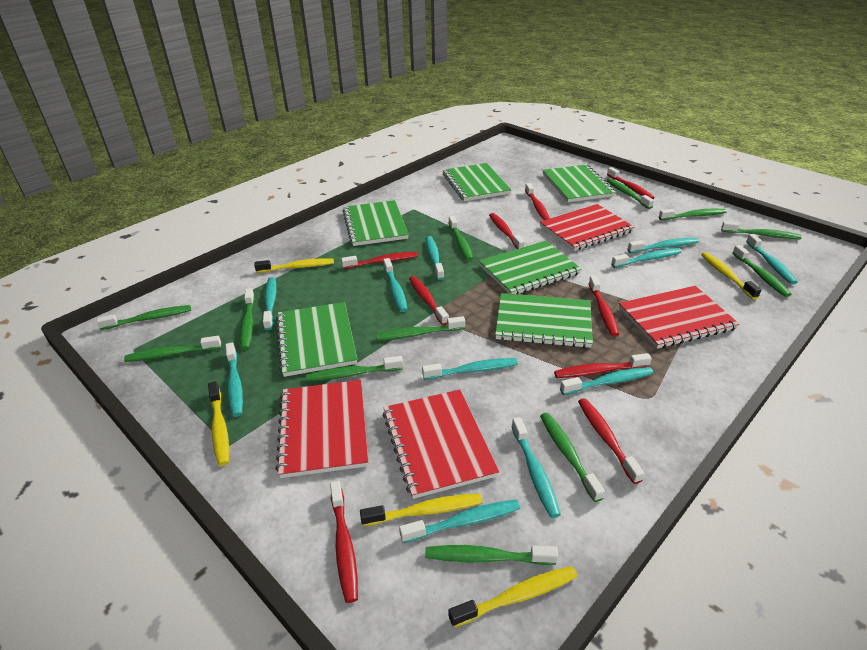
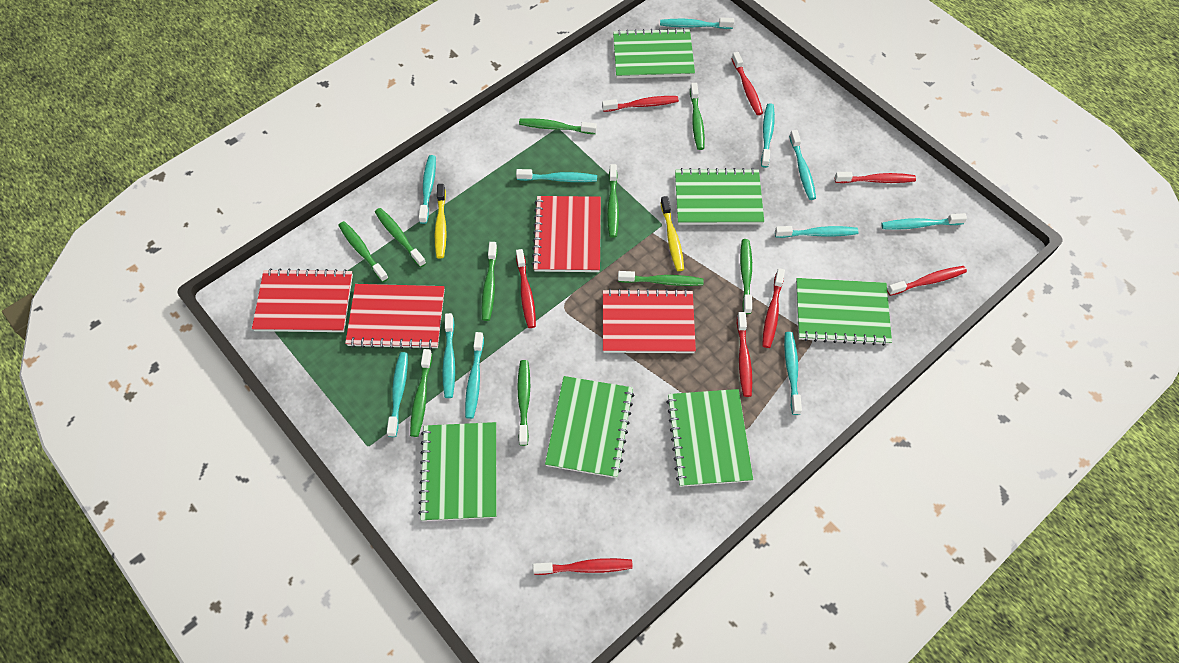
green toothbrush: [97,305,191,330] [124,336,221,362] [240,288,255,350] [306,356,403,381] [376,316,465,341] [425,545,558,565] [448,216,473,261] [540,413,605,502] [607,179,654,209] [659,209,727,220] [721,221,802,239] [732,245,792,297] = 12 -> [338,221,389,282] [375,208,426,267] [410,349,432,437] [482,242,497,321] [517,360,530,446] [519,118,597,134] [607,164,619,238] [618,271,704,286] [690,83,705,150] [740,239,752,314] = 10
red toothbrush: [330,481,358,603] [341,252,418,269] [409,276,449,325] [489,213,525,249] [525,183,550,220] [554,353,652,378] [578,398,645,484] [588,276,619,336] [607,167,654,199] = 9 -> [516,249,536,328] [533,558,633,575] [602,96,679,112] [732,52,763,115] [737,312,752,397] [762,268,785,348] [835,172,916,183] [887,266,967,296] = 8
yellow toothbrush: [208,381,229,466] [254,258,334,273] [360,494,482,526] [448,566,577,628] [701,252,761,299] = 5 -> [435,184,447,258] [660,196,684,271] = 2

